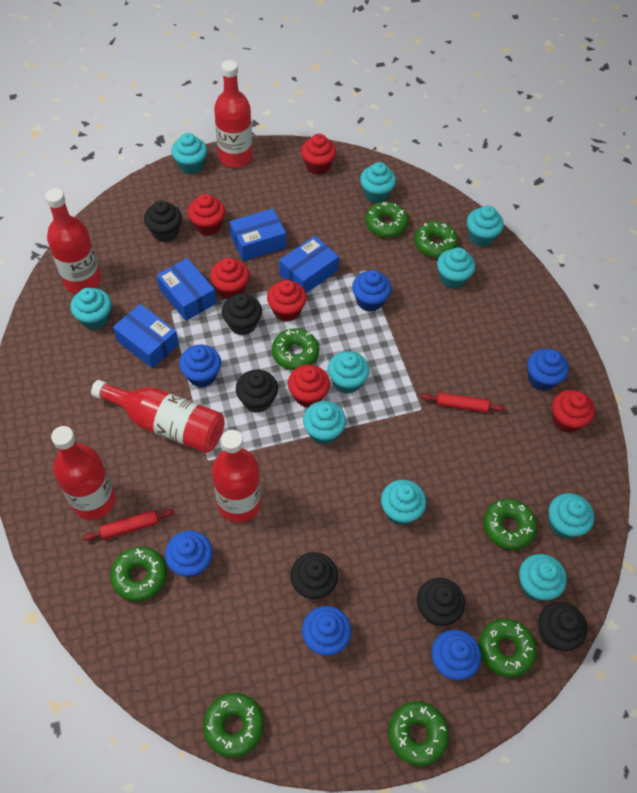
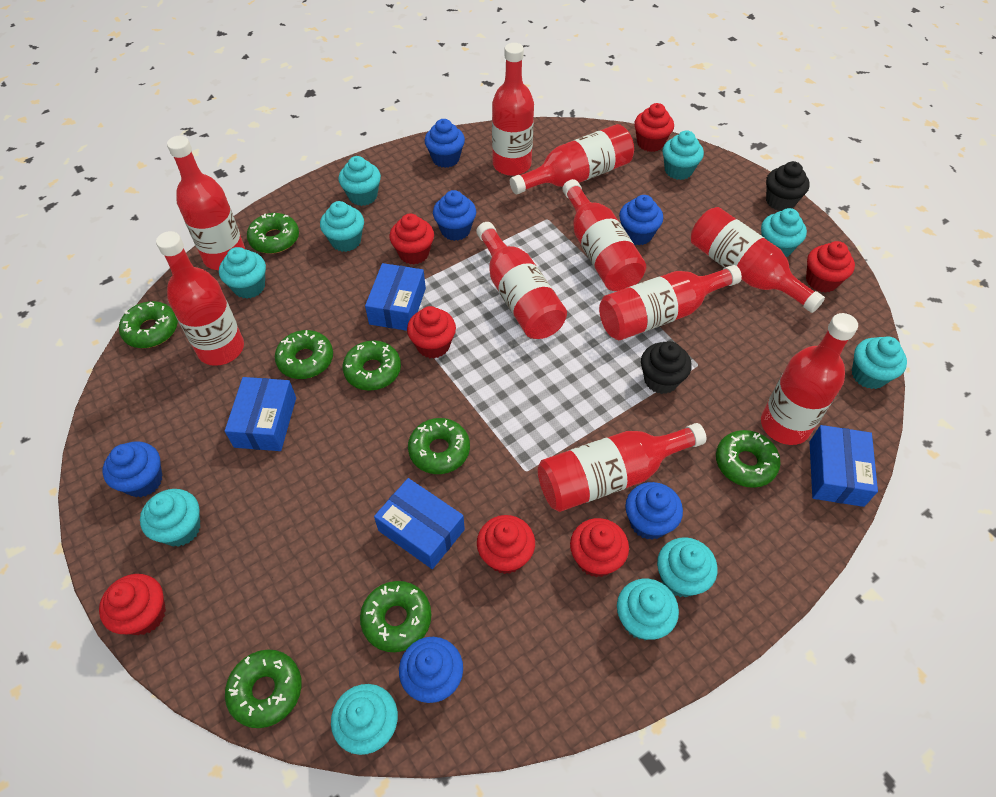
black cupcake: [144,200,182,242] [222,293,262,335] [236,369,278,413] [290,552,338,599] [417,578,465,626] [538,602,587,651] = 6 -> [641,341,692,394] [766,161,810,211] = 2
red bottle: [45,188,101,294] [51,426,116,520] [91,380,225,453] [212,430,261,523] [214,60,253,168] = 5 -> [156,231,244,366] [167,135,245,270] [476,222,567,339] [492,43,534,176] [510,124,634,194] [538,423,706,512] [562,179,646,291] [599,265,742,340] [691,207,825,313] [761,313,858,445] = 10
red cupcake: [188,194,225,236] [210,258,249,299] [267,280,307,322] [288,365,330,408] [301,134,336,175] [552,390,595,433] = 6 -> [99,574,166,635] [390,213,434,264] [407,306,456,358] [477,515,535,574] [570,518,629,577] [634,103,674,152] [806,241,855,293] = 7
red rolling pin: [83,509,175,541] [421,393,505,413] = 2 -> none = 0

